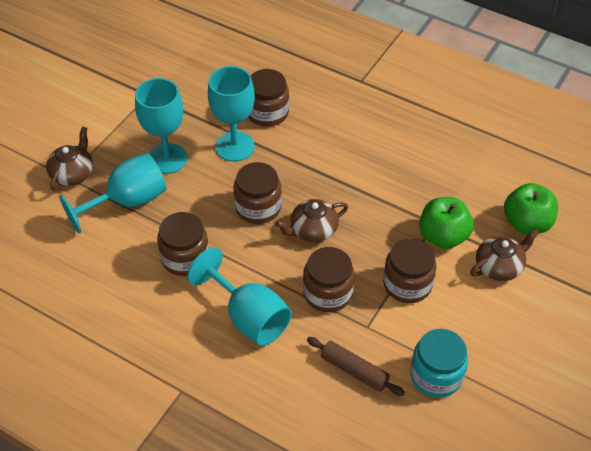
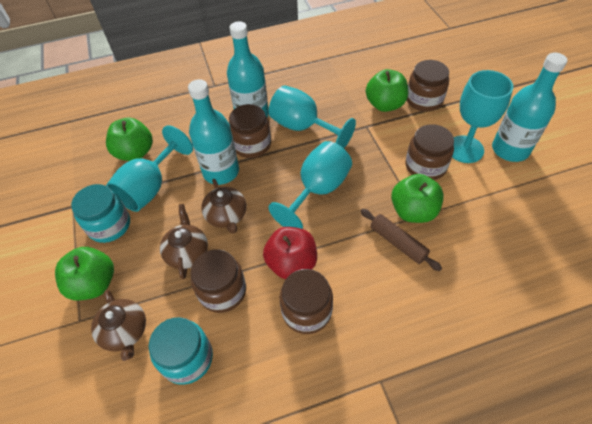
green apple: [419,197,474,249] [504,183,558,234] = 2 -> [55,247,114,300] [106,118,153,161] [366,69,408,112] [391,174,444,223] = 4
red apple: none = 0 -> [263,227,317,279] = 1
turquoise bottle: none = 0 -> [188,79,239,185] [227,21,269,118] [492,52,567,162] = 3
turquoise jar: [410,329,468,398] = 1 -> [71,184,130,243] [148,317,213,385] = 2

